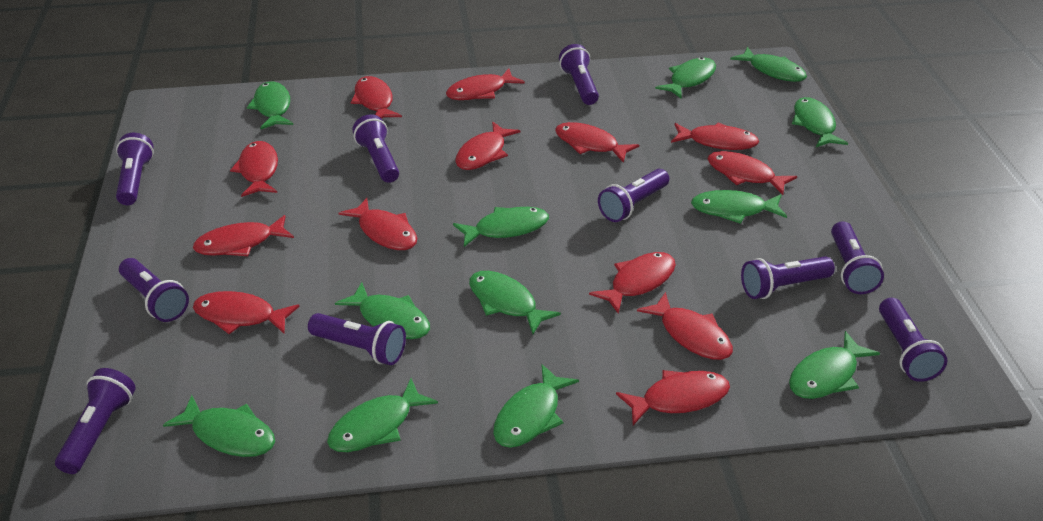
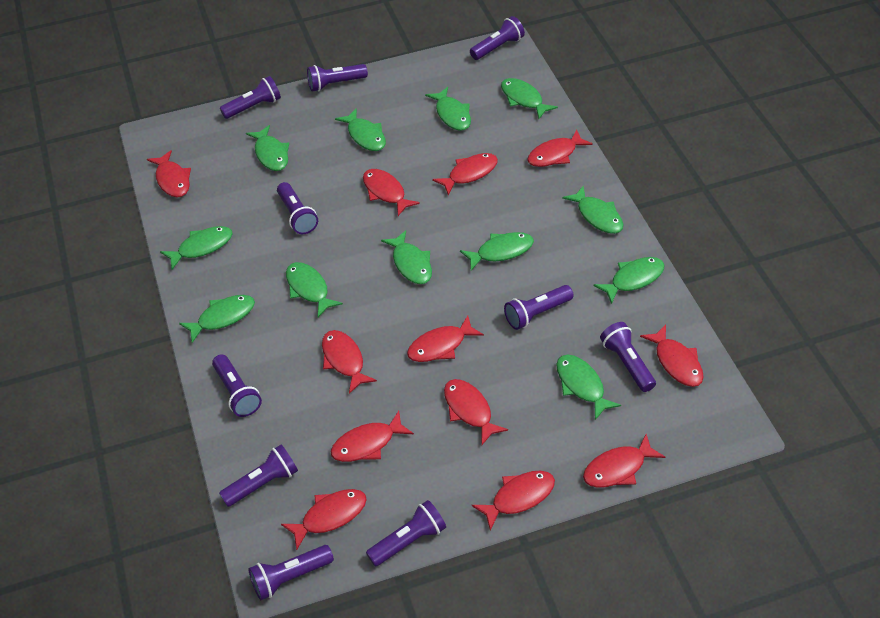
red fish: [193,215,294,256] [193,291,300,334] [230,141,278,197] [339,198,417,250] [350,76,402,119] [446,69,525,100] [455,121,520,170] [555,122,639,163] [589,252,676,314] [616,370,730,425] [637,292,733,360] [671,122,759,150] [707,151,797,195] = 13 -> [147,150,191,197] [281,489,367,550] [322,330,377,394] [330,411,414,462] [363,169,420,216] [407,315,484,362] [432,153,498,195] [444,379,508,445] [472,471,555,530] [527,129,593,167] [583,434,665,488] [640,324,704,387] = 12

